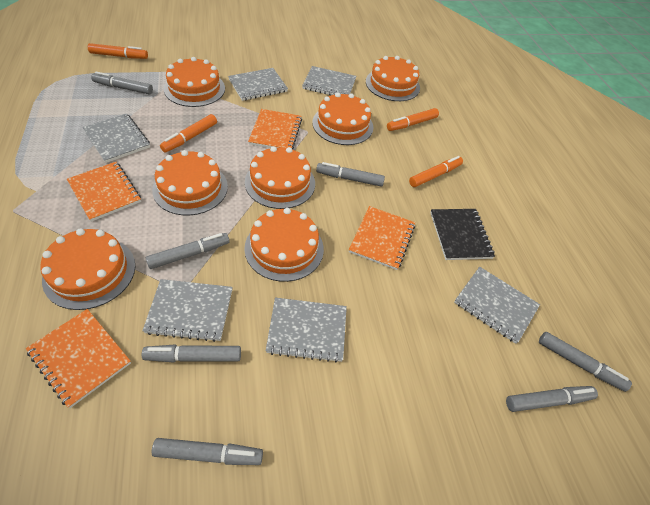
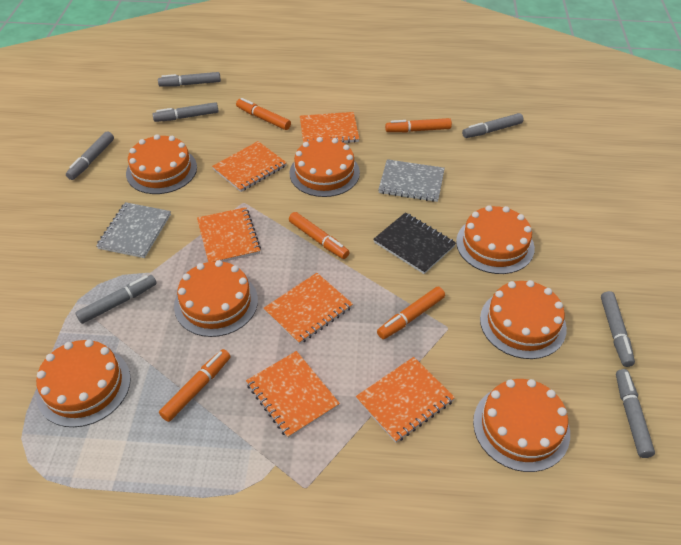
grey notebook: [82,113,150,163] [142,279,233,342] [228,68,288,101] [266,298,347,362] [302,66,356,95] [454,267,540,344] = 6 -> [96,202,171,258] [378,159,445,202] = 2
orange marker: [88,43,148,59] [160,114,217,152] [387,108,439,131] [409,156,463,187] = 4 -> [159,349,231,422] [236,98,291,130] [289,212,350,259] [377,287,445,339] [385,118,452,132] = 5
orange notebook: [26,309,131,408] [67,162,141,222] [248,109,302,149] [349,206,415,270] = 4 -> [197,207,261,262] [212,141,287,192] [246,351,340,438] [264,273,353,344] [300,112,359,143] [356,357,455,443] = 6

